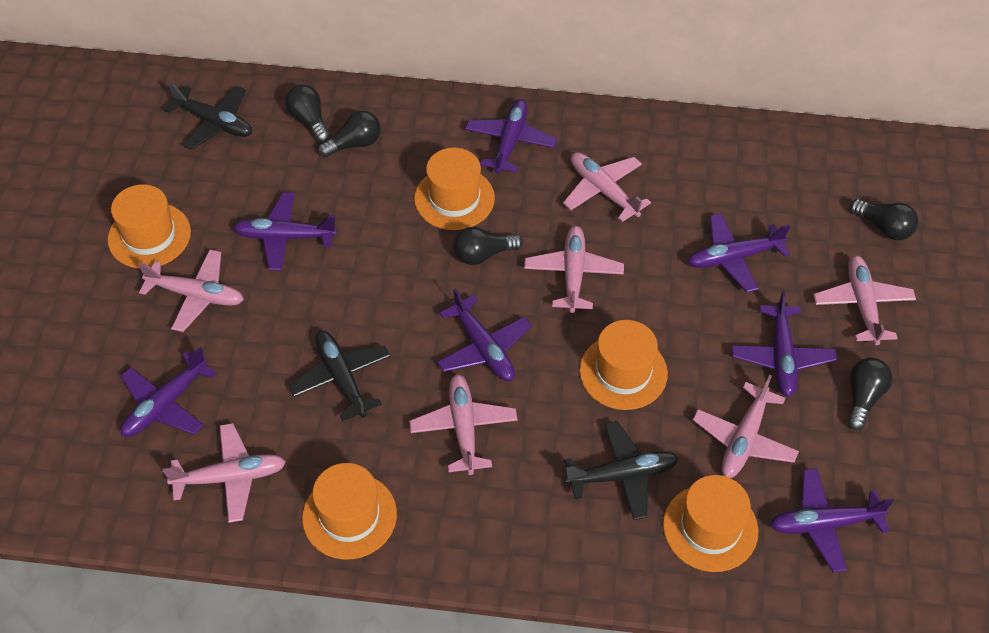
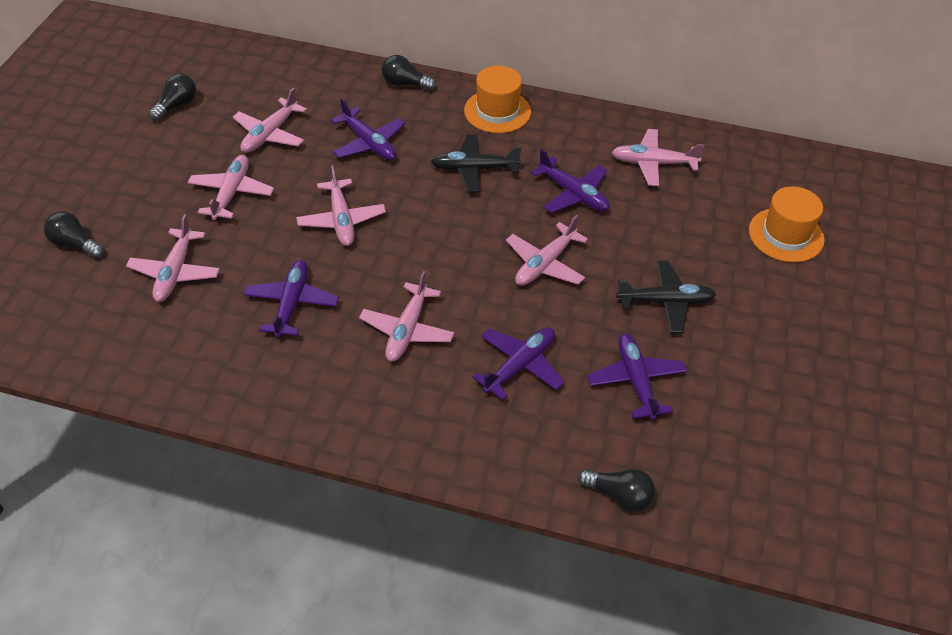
black light bulb: [285,85,330,143] [318,111,381,157] [454,227,523,265] [847,358,892,430] [850,199,918,240] = 5 -> [44,211,104,259] [148,73,196,121] [382,55,436,91] [578,469,655,512] = 4
black plane: [164,82,252,150] [289,330,390,421] [564,421,679,520] = 3 -> [431,134,522,192] [616,261,716,333] = 2
orange hat: [108,184,191,269] [302,463,397,559] [414,148,495,230] [579,320,668,410] [663,475,758,572] = 5 -> [464,66,531,133] [749,186,825,262] = 2
purple plane: [121,347,217,437] [233,192,337,271] [437,288,532,381] [465,99,557,173] [688,213,790,293] [731,290,837,397] [770,468,894,572] = 7 -> [243,260,339,338] [331,98,406,160] [472,327,564,400] [531,149,610,213] [587,333,687,420] = 5

